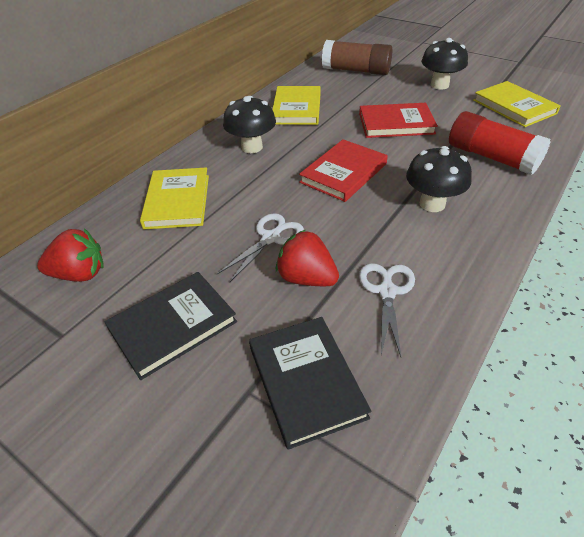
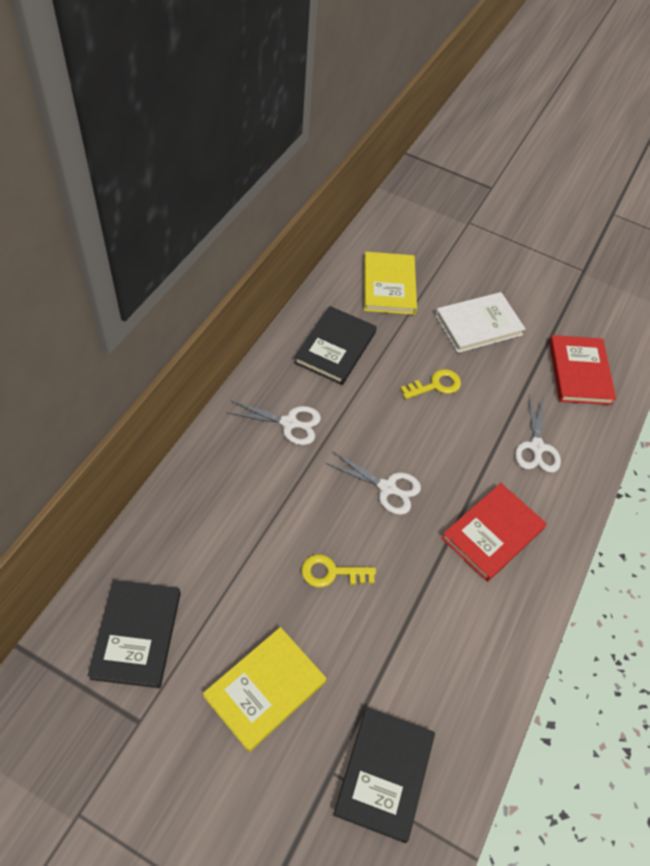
black book: [105,272,237,380] [249,317,372,450] = 2 -> [88,580,181,688] [294,306,377,385] [333,707,435,843] = 3
black mushroom: [223,96,276,153] [406,146,472,212] [421,38,468,90] = 3 -> none = 0
brown glue stick: [322,40,392,75] = 1 -> none = 0
red glue stick: [449,111,551,175] = 1 -> none = 0
red strawberry: [37,228,104,282] [276,230,339,286] = 2 -> none = 0
white book: none = 0 -> [435,292,526,353] = 1
white scissors: [217,213,304,283] [359,263,415,357] = 2 -> [226,400,321,445] [325,451,421,515] [515,395,561,473] = 3
yellow book: [140,167,209,229] [272,86,321,125] [473,81,561,127] = 3 -> [203,627,326,752] [364,252,417,315] = 2
yellow key: none = 0 -> [301,555,376,587] [400,369,461,399] = 2

